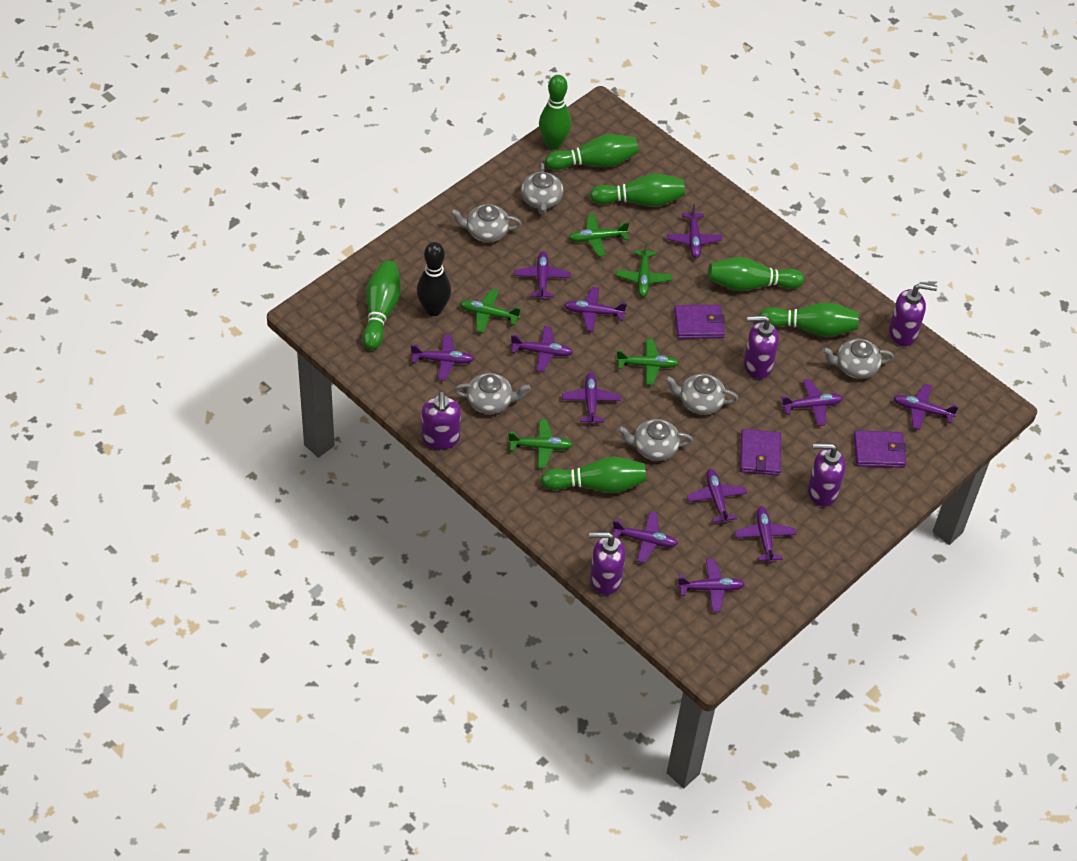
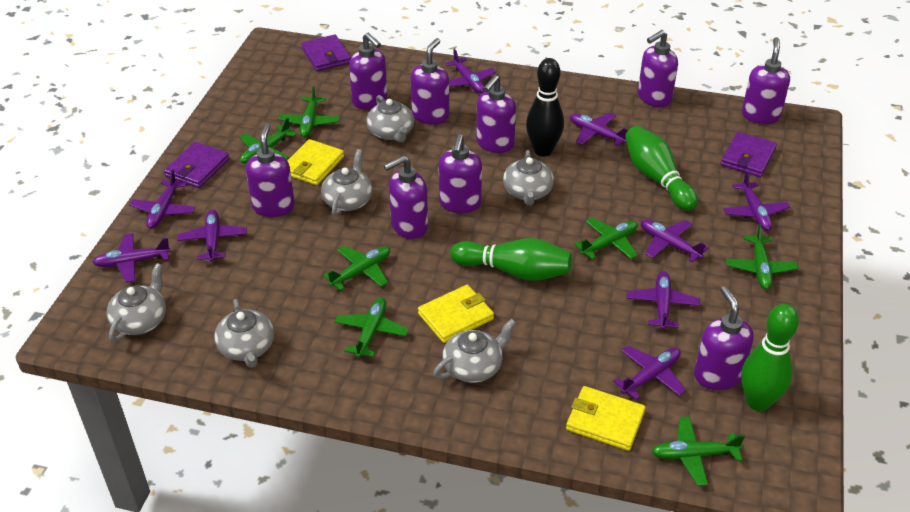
green bowling pin: [362,261,401,350] [539,75,571,149] [541,457,646,493] [545,134,638,170] [590,173,685,206] [708,257,804,291] [759,302,859,337] = 7 -> [450,238,572,281] [625,126,698,211] [741,304,799,411] = 3
green plane: [460,289,521,333] [508,419,573,469] [569,214,629,257] [616,242,672,297] [616,339,679,385] = 5 -> [240,118,297,164] [278,86,340,137] [323,246,390,291] [335,297,409,358] [574,218,638,260] [651,417,745,486] [726,224,798,289] = 7
purple plane: [411,334,474,381] [511,326,573,372] [514,251,571,300] [562,373,621,425] [564,287,627,332] [612,512,678,563] [667,204,722,258] [677,559,745,612] [687,469,747,524] [735,506,796,563] [781,379,843,426] [894,384,959,430] = 12 -> [92,233,171,282] [129,169,195,229] [177,210,247,262] [445,49,496,93] [570,113,628,146] [613,346,686,400] [626,271,700,330] [641,220,708,262] [723,171,790,231] = 9
purple soap dispenser: [422,391,461,450] [589,532,626,595] [744,315,779,379] [808,443,846,506] [889,283,937,346] = 5 -> [246,124,295,217] [349,33,387,109] [383,155,428,239] [411,38,449,125] [439,134,482,213] [476,75,516,153] [638,30,678,107] [694,286,754,390] [742,37,790,124] = 9
yellow wallet: none = 0 -> [287,139,344,185] [418,285,494,343] [566,386,646,451] = 3

